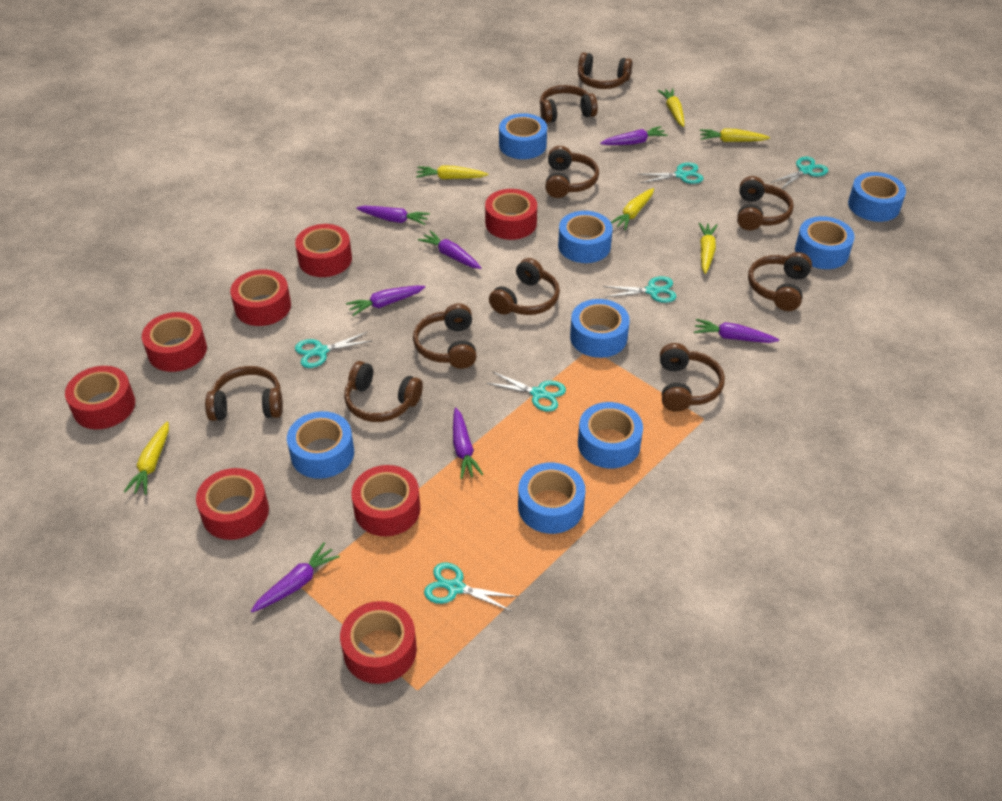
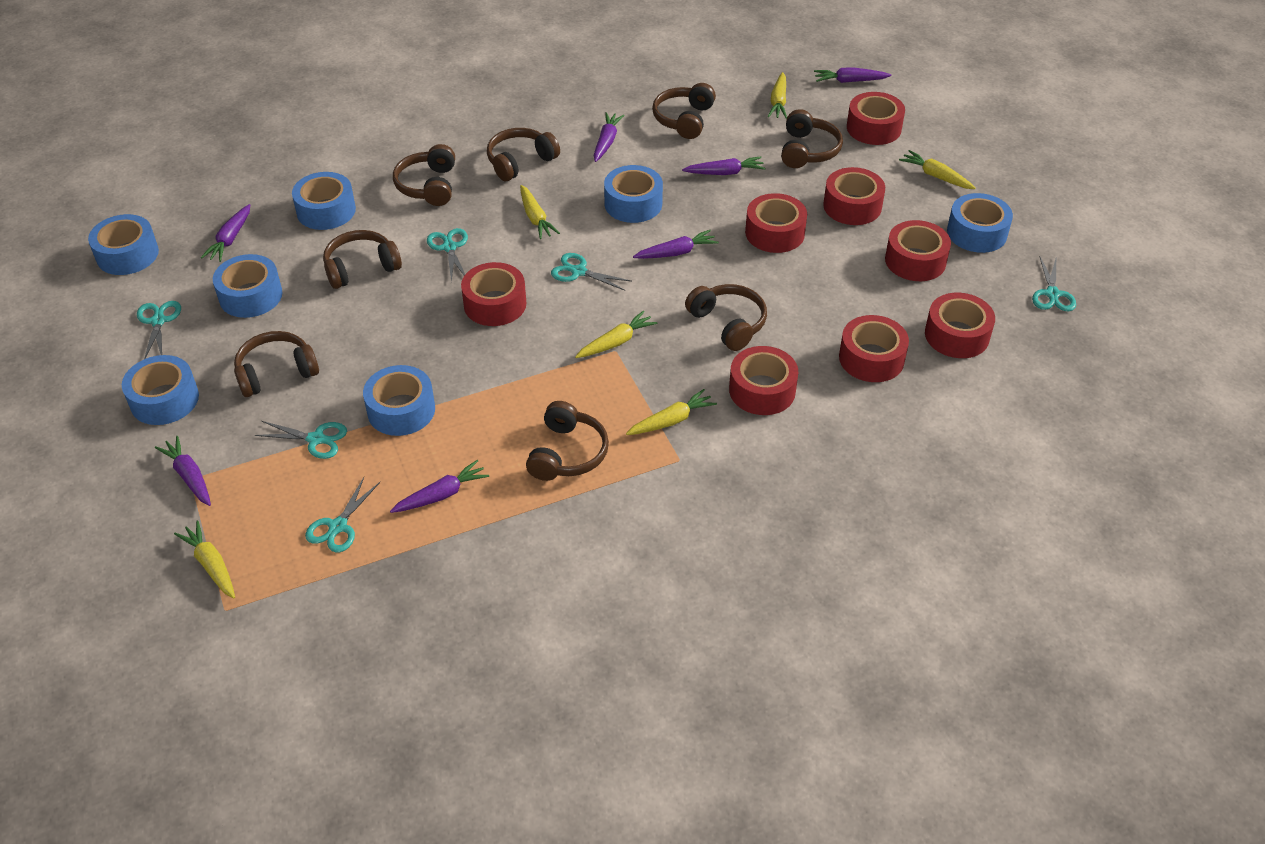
blue tape: [287,411,354,479] [499,113,547,159] [518,463,585,534] [558,211,612,263] [570,299,630,358] [578,402,643,468] [795,216,855,269] [848,172,906,222] = 8 -> [88,214,159,275] [122,355,199,425] [213,254,283,318] [292,172,356,230] [363,365,435,436] [604,165,663,223] [947,193,1013,253] = 7
brown headphones: [205,366,283,421] [344,361,423,422] [413,304,477,369] [489,258,560,315] [540,85,598,123] [545,146,599,198] [578,53,632,89] [660,343,725,412] [737,176,794,230] [748,252,812,311] = 10 -> [234,331,319,397] [323,230,402,289] [393,144,455,206] [487,128,560,181] [526,401,609,481] [652,83,716,139] [685,284,767,351] [781,109,843,168] = 8

